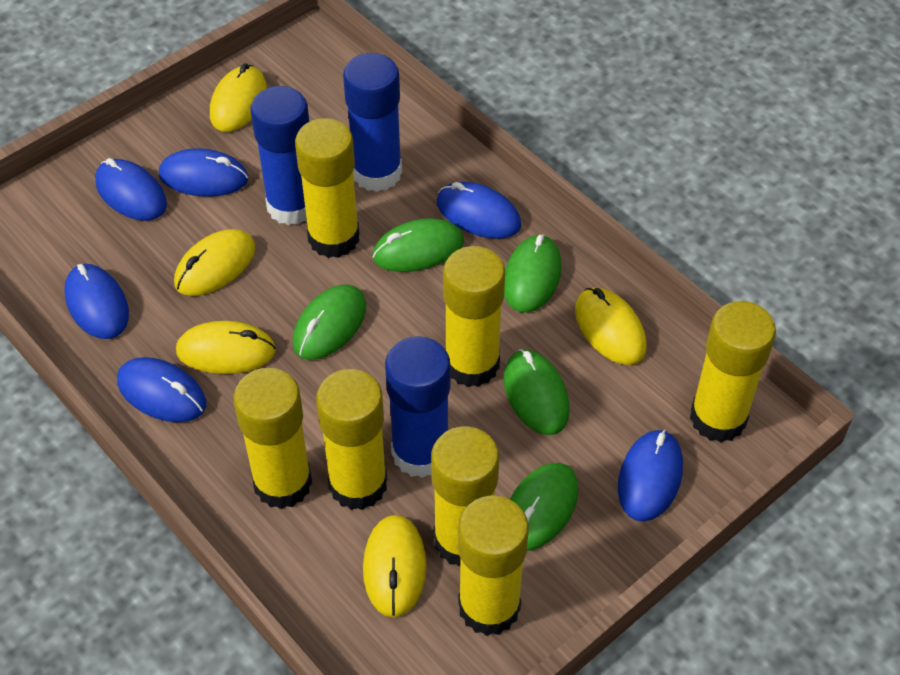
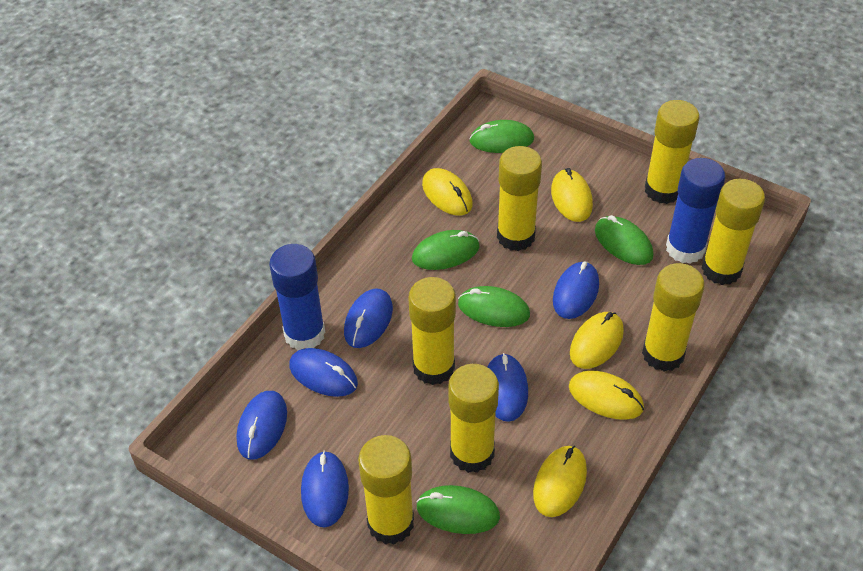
blue glue stick: [251,86,309,226] [343,53,402,192] [385,336,450,478] = 3 -> [269,244,325,350] [666,158,725,264] = 2

